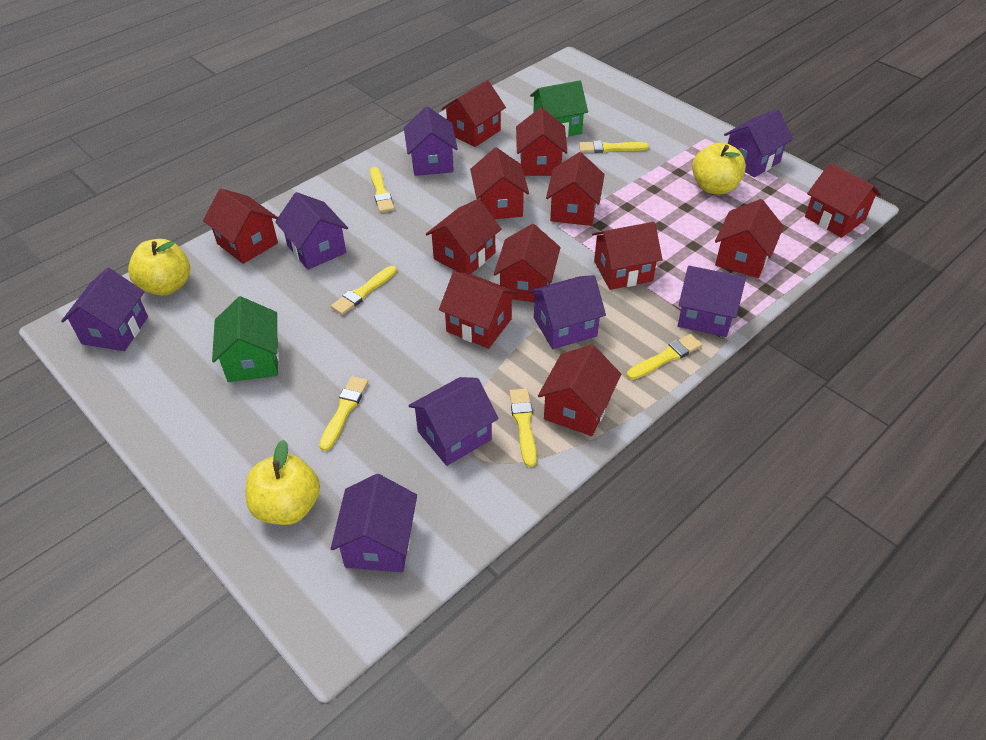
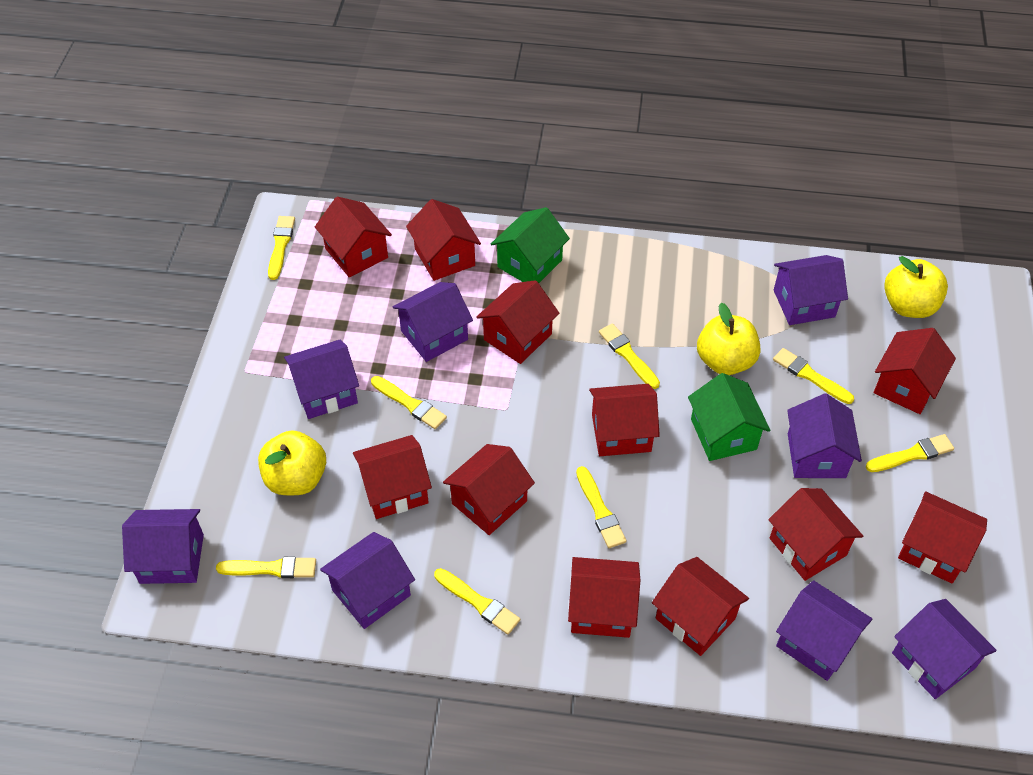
red house: [203,189,278,264] [426,199,501,274] [439,271,518,349] [441,80,506,147] [470,147,529,219] [494,224,561,302] [516,107,567,176] [538,344,621,436] [546,152,605,226] [592,222,663,290] [715,199,784,278] [805,163,881,238] = 12 -> [315,197,392,277] [353,435,432,519] [406,199,481,281] [443,444,535,535] [476,280,559,364] [568,557,640,638] [589,384,660,456] [652,557,749,656] [768,488,863,581] [874,328,956,414] [898,491,987,583] = 11
yellow brush: [319,376,368,451] [331,266,397,315] [370,167,394,213] [509,388,536,467] [579,140,649,153] [627,334,702,380] = 6 -> [216,556,316,578] [268,216,295,280] [371,376,447,429] [434,568,520,635] [576,466,626,548] [599,323,660,389] [773,348,854,404] [866,434,954,472] = 8

